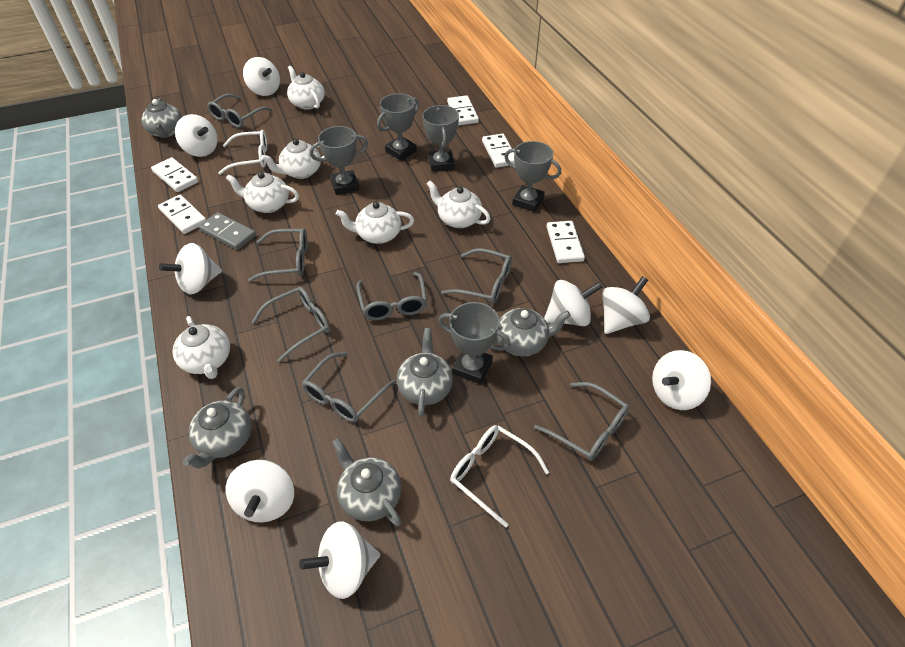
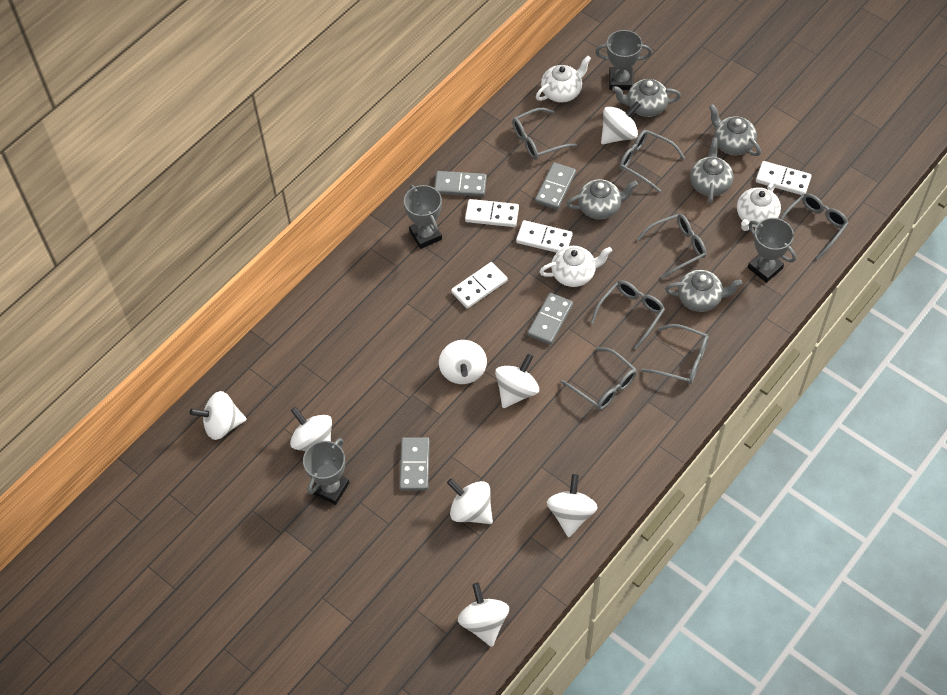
grey domino: [199,212,256,250] = 1 -> [399,437,430,491] [434,171,487,197] [527,293,573,345] [535,162,576,210] = 4
grey trophy: [310,126,368,195] [377,93,419,161] [422,105,459,172] [438,302,511,384] [504,141,561,212] = 5 -> [303,438,349,505] [404,185,442,249] [595,30,652,90] [748,218,796,283] = 4
white domino: [151,157,198,192] [158,195,206,234] [447,95,479,125] [482,134,515,168] [547,221,585,263] = 5 -> [451,262,508,309] [465,199,519,227] [516,220,572,253] [756,161,812,195] = 4
white glasses: [218,130,267,175] [450,425,550,528] = 2 -> none = 0
white teapot: [173,316,230,379] [226,172,299,213] [261,139,325,179] [287,66,325,110] [336,202,414,244] [427,181,490,228] = 6 -> [536,56,591,103] [540,246,612,287] [737,181,781,231] = 3

